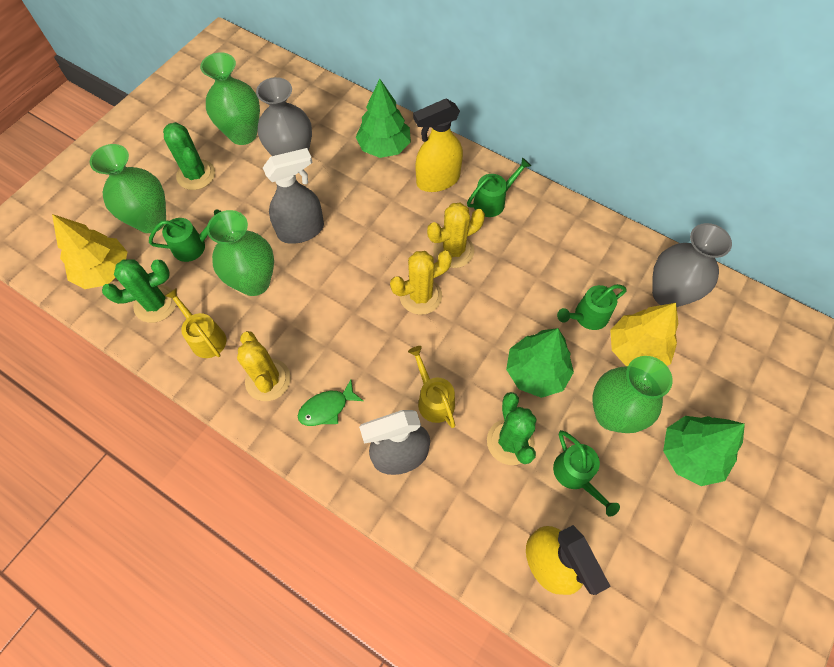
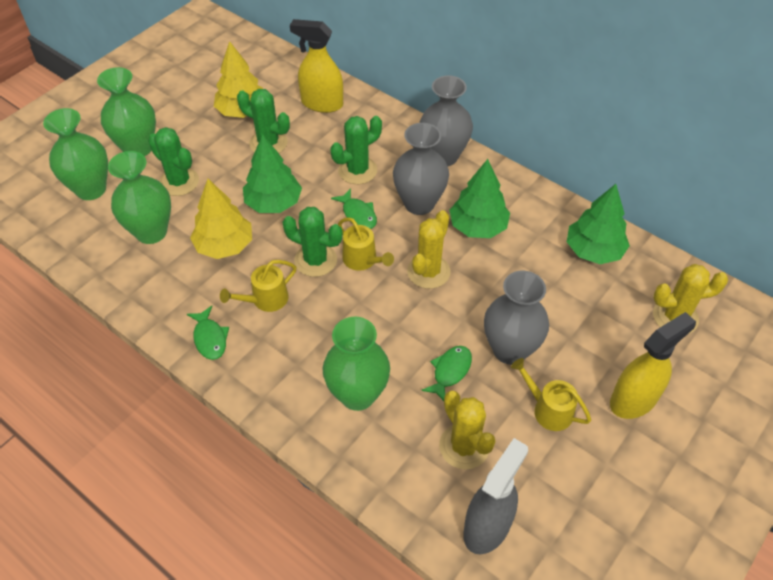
green cactus: [102,259,176,323] [163,122,215,190] [487,392,536,465] = 3 -> [148,127,199,196] [237,89,290,153] [283,207,343,277] [331,116,382,184] = 4
green fish: [298,380,363,426] = 1 -> [187,306,229,360] [331,188,377,229] [421,346,472,401] = 3
green watering can: [149,209,222,262] [467,157,531,217] [553,430,620,517] [557,284,627,330] = 4 -> none = 0
grey spray bottle: [262,148,324,244] [359,410,430,475] = 2 -> [463,438,528,554] = 1
grey vase: [256,77,312,156] [652,223,732,307] = 2 -> [393,123,449,215] [420,75,473,166] [484,271,549,365] = 3
yellow watering can: [165,288,226,358] [408,346,455,428] = 2 -> [220,260,296,312] [338,217,394,271] [511,358,591,431] = 3

